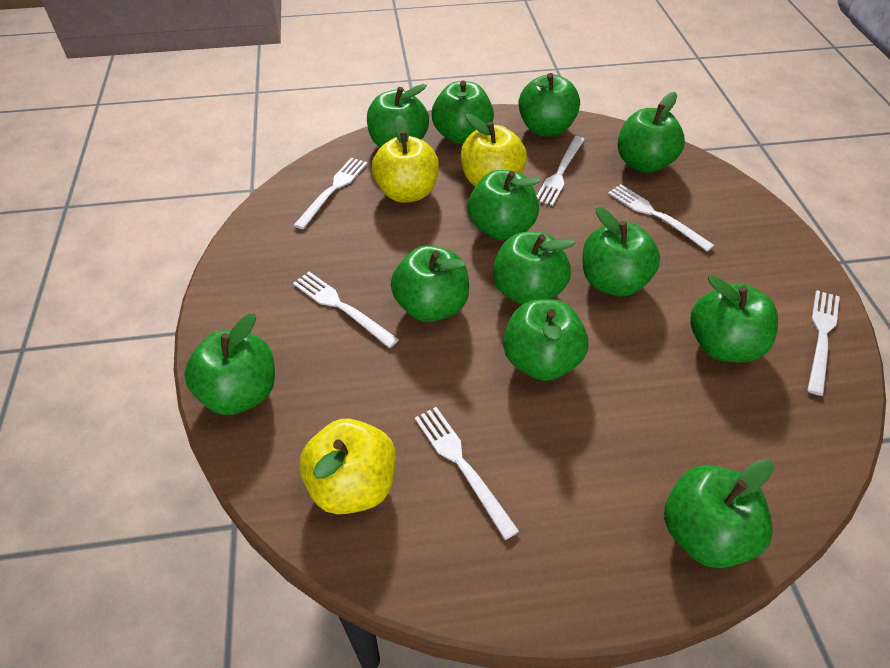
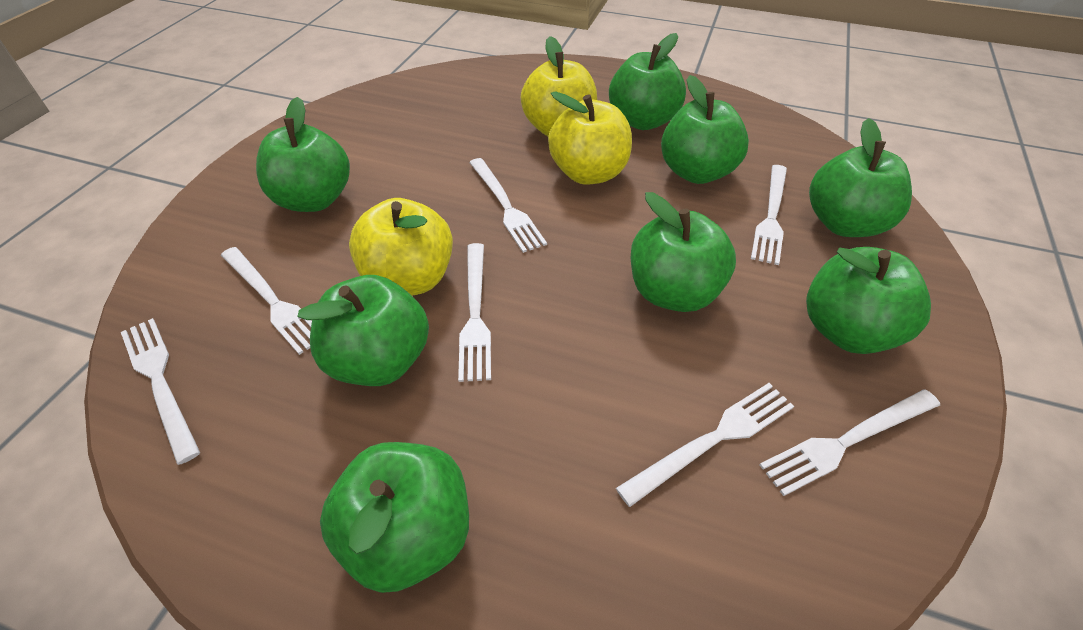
green apple: [184,314,275,415] [367,84,429,148] [391,245,469,322] [432,80,494,144] [468,170,540,240] [493,232,575,305] [503,299,588,381] [518,73,580,137] [582,207,660,296] [618,92,685,173] [664,459,774,568] [691,276,778,362] = 12 -> [256,97,350,212] [298,275,429,386] [320,442,469,593] [609,33,686,130] [631,192,736,312] [661,75,749,184] [806,247,931,354] [809,118,912,237] = 8
white fork: [293,272,399,348] [294,157,367,229] [415,407,519,540] [537,136,585,206] [608,184,715,252] [807,290,840,396] = 6 -> [121,318,200,465] [221,247,312,355] [458,243,491,382] [469,158,547,253] [616,383,794,507] [751,165,787,265] [760,389,940,496] = 7

